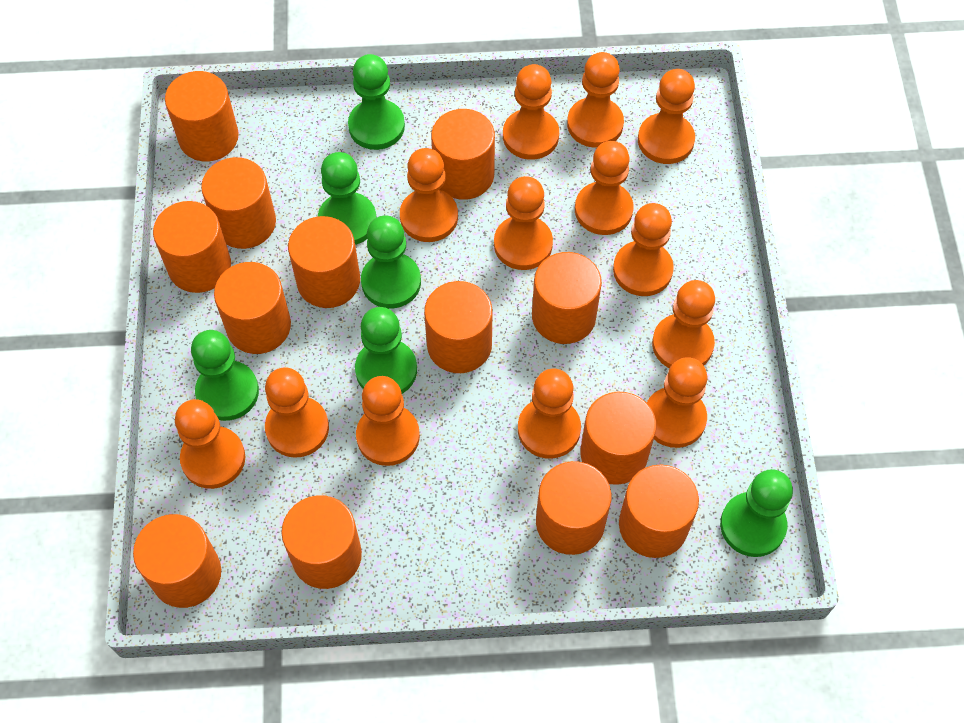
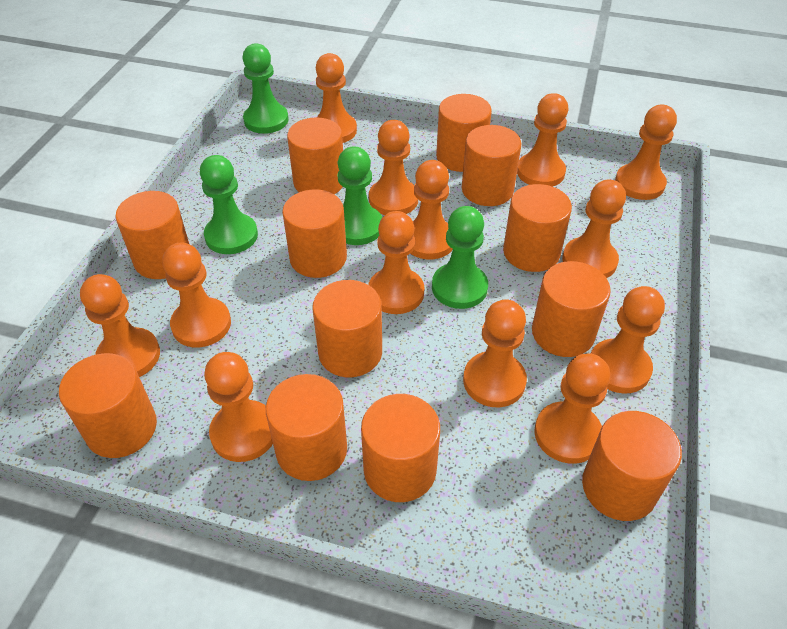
green pawn: [191,330,259,421] [318,152,377,245] [348,54,405,150] [355,307,417,394] [361,215,421,308] [720,469,793,557] = 6 -> [200,155,258,254] [242,43,289,134] [338,147,382,245] [432,206,488,309] = 4
orange cylinder: [133,514,221,608] [153,201,231,293] [165,71,239,161] [201,157,276,249] [214,262,291,354] [281,495,362,589] [288,216,360,308] [424,281,493,373] [431,109,495,200] [532,252,602,344] [536,461,611,555] [580,392,656,485] [619,465,699,558] = 13 -> [59,353,157,458] [116,191,189,279] [266,374,347,481] [282,189,347,278] [287,117,343,194] [312,280,382,377] [361,394,440,502] [436,94,492,172] [462,125,521,206] [503,184,572,272] [532,261,611,357] [582,411,682,521] = 12

